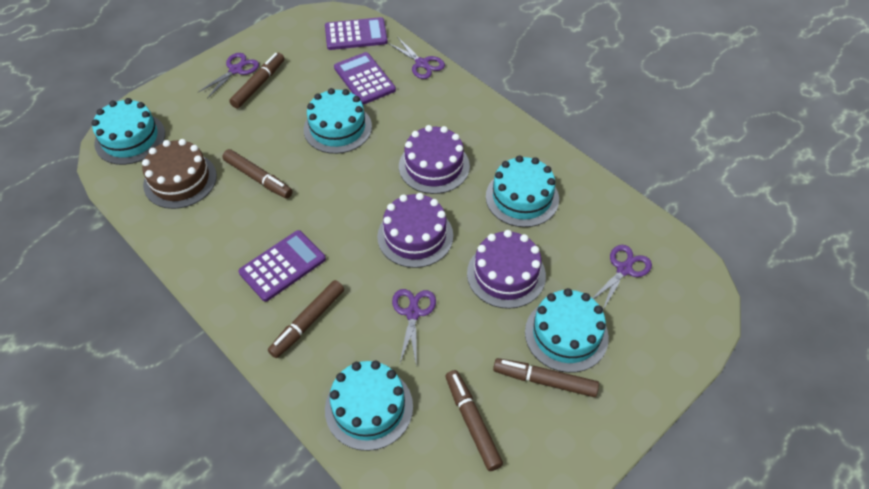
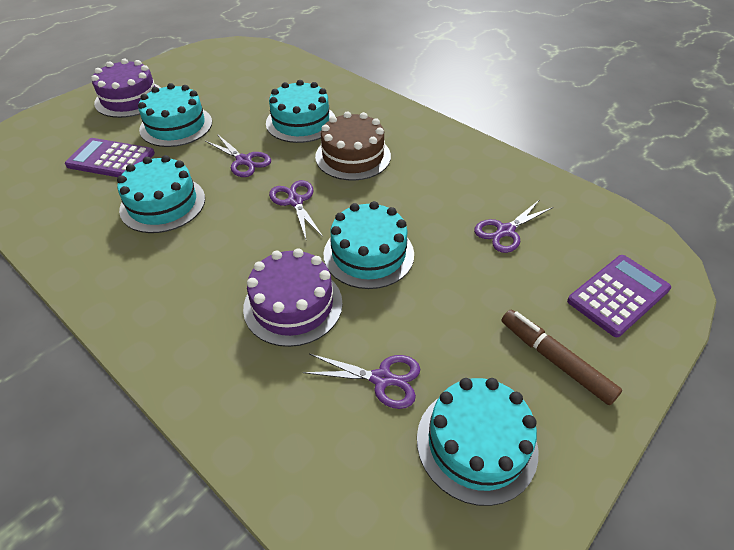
brown marker: [222,149,293,199] [229,53,284,109] [268,280,344,358] [446,370,503,471] [493,358,599,397] = 5 -> [502,310,622,405] = 1
purple cake: [377,193,453,268] [399,125,470,194] [467,230,546,309] = 3 -> [91,59,161,118] [243,248,343,347] = 2
purple calculator: [238,230,326,302] [325,17,388,50] [334,52,396,105] = 3 -> [65,138,155,177] [567,255,671,337] = 2

